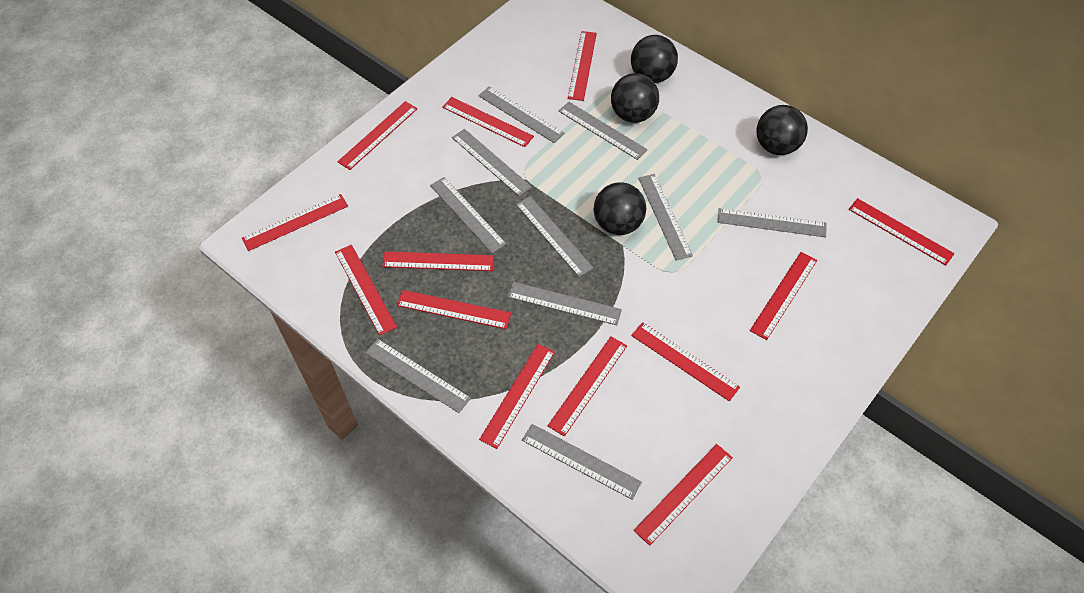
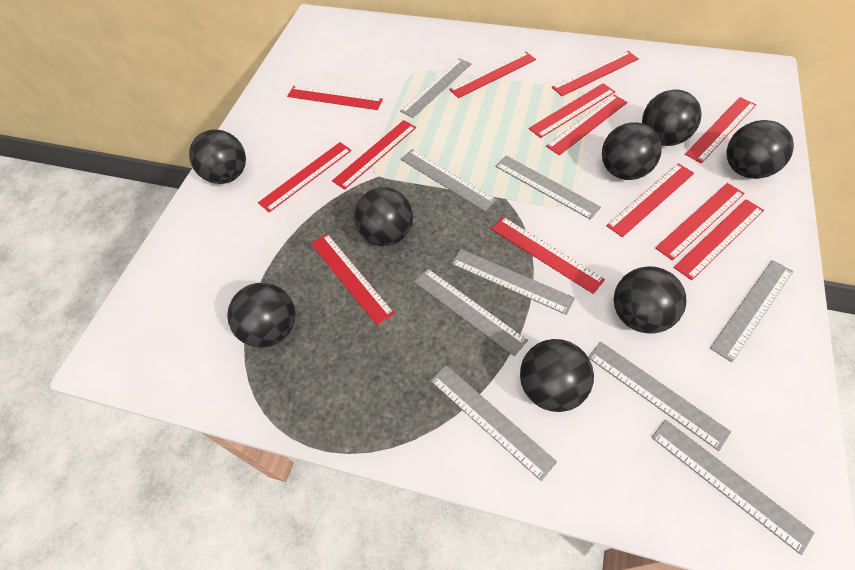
black ball: [594,182,646,235] [611,73,659,123] [631,35,678,83] [756,105,808,155] = 4 -> [189,129,246,184] [227,283,296,348] [354,187,413,246] [520,339,594,412] [602,122,662,180] [614,266,686,333] [642,89,701,146] [727,120,794,179] = 8
grey ruler: [365,339,471,413] [430,177,506,253] [452,129,532,196] [479,87,565,143] [508,282,622,325] [516,196,593,277] [522,424,642,500] [559,102,648,160] [638,174,693,261] [718,208,826,237] = 10 -> [400,58,471,118] [401,149,496,212] [414,268,528,356] [430,365,557,481] [451,249,575,315] [495,155,601,220] [588,342,731,451] [651,419,815,555] [710,260,793,362] = 9

